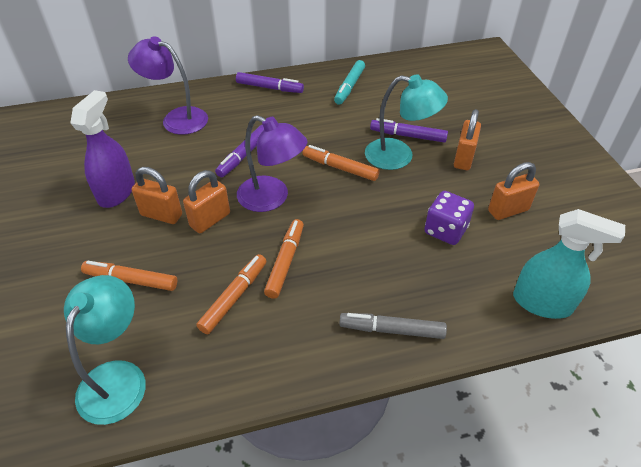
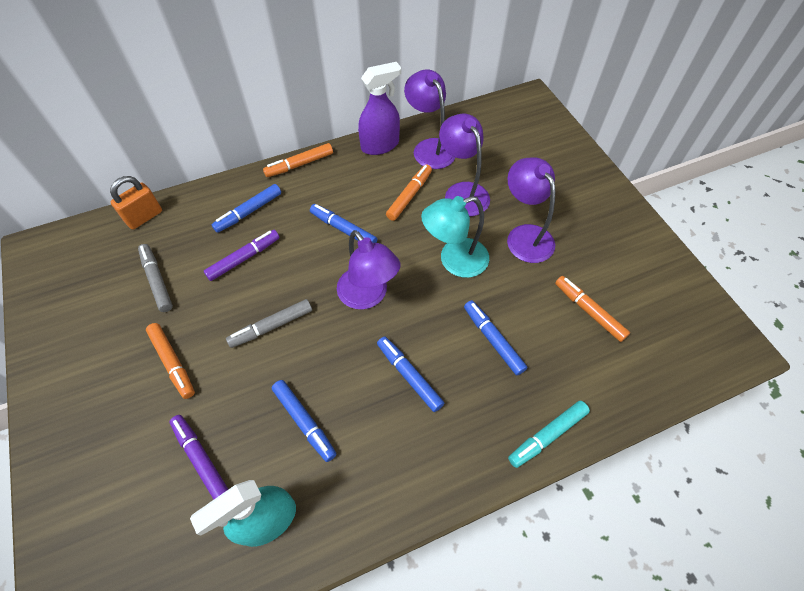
blue marker: none = 0 -> [212,184,281,233] [272,380,336,462] [310,204,377,243] [377,336,444,412] [464,300,527,375] = 5
grey marker: [339,313,447,339] = 1 -> [138,244,173,312] [226,299,312,348] = 2
orange padlock: [132,167,182,224] [183,170,230,233] [454,109,481,170] [488,162,539,220] = 4 -> [110,176,162,230] = 1
purple dice: [424,191,474,245] = 1 -> none = 0
purple lamp: [128,36,208,135] [237,115,307,212] = 2 -> [337,230,400,309] [404,70,456,169] [439,114,490,216] [507,158,555,263] = 4
purple marker: [215,124,264,177] [236,72,304,93] [370,118,448,143] = 3 -> [169,415,228,500] [204,230,280,281] = 2
turquoise lamp: [64,275,146,425] [365,74,448,170] = 2 -> [421,196,489,278] = 1

